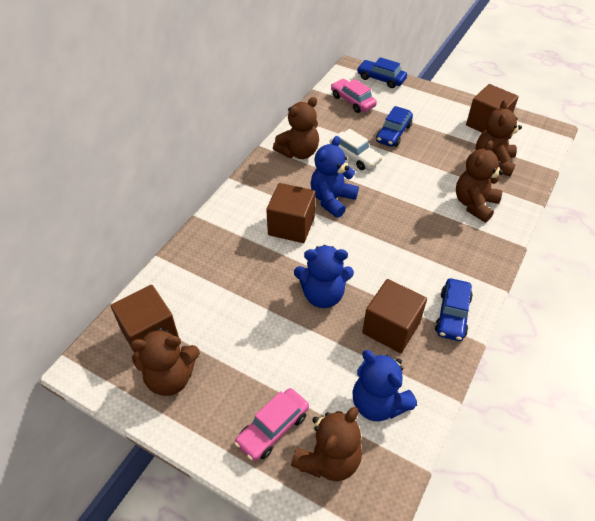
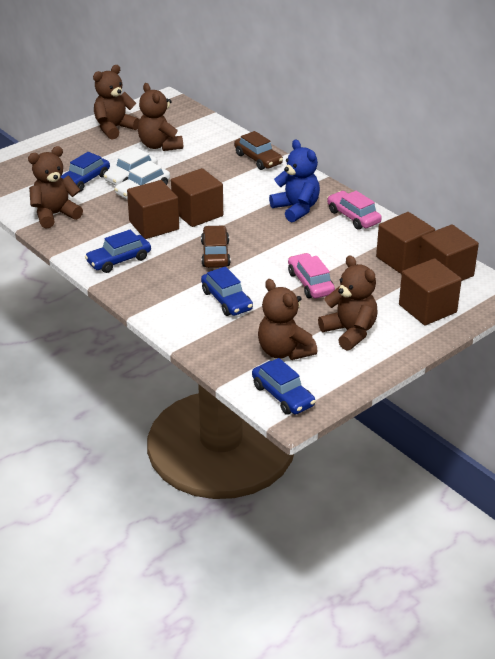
blue car: [357,57,407,88] [376,106,413,147] [435,278,473,341] = 3 -> [61,152,110,192] [85,230,151,273] [201,266,253,316] [252,358,316,415] = 4
blue teddy bear: [294,245,354,308] [310,136,359,218] [352,350,417,421] = 3 -> [269,139,320,222] = 1
brown car: none = 0 -> [201,225,230,268] [234,131,283,170] = 2
brown cube: [111,285,179,353] [266,183,316,243] [362,279,427,353] [466,84,519,133] = 4 -> [127,180,179,239] [171,168,223,227] [376,212,435,274] [399,258,462,325] [418,224,479,281] = 5
white car: [330,129,383,170] = 1 -> [103,148,158,185] [114,161,170,200] = 2

